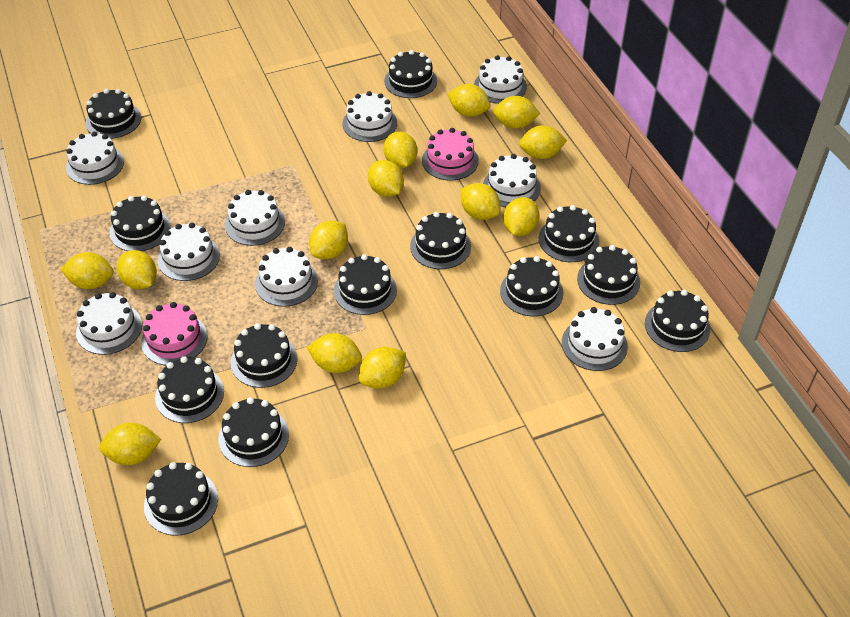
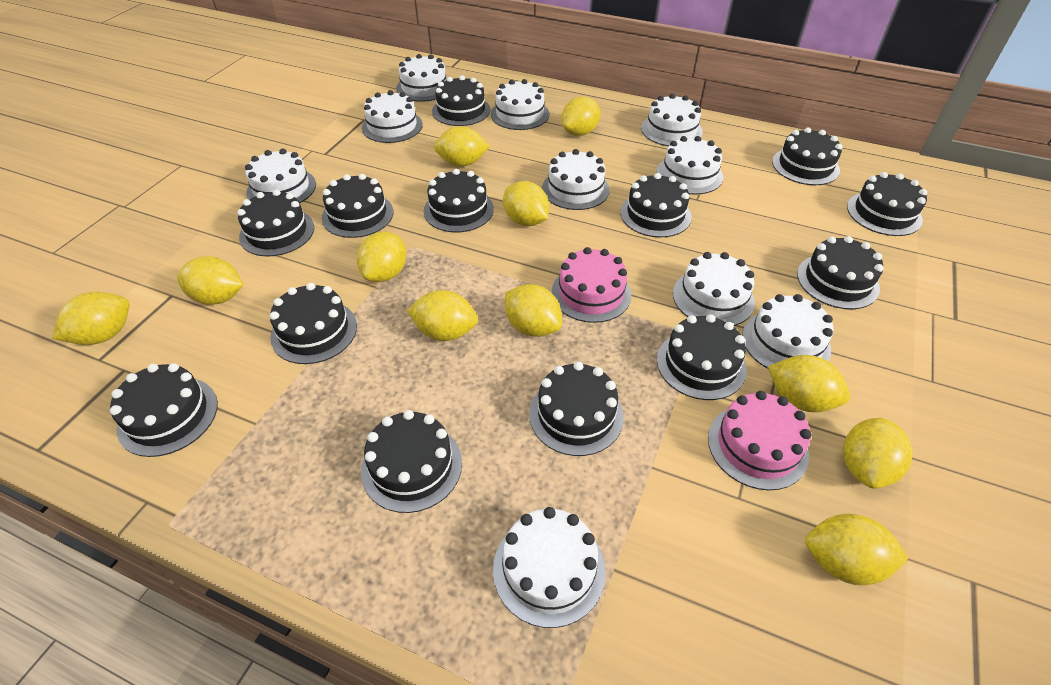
white cake: [66,132,124,185] [76,292,142,355] [158,223,220,281] [225,190,285,246] [255,247,318,307] [342,91,397,142] [474,55,527,104] [483,154,541,207] [562,307,628,371] = 9 -> [245,149,316,203] [362,90,423,143] [396,54,447,102] [491,79,549,130] [493,507,606,628] [542,149,610,210] [641,94,703,146] [656,136,723,195] [673,252,755,326] [742,294,833,369] = 10
yellow lemon: [60,252,114,289] [99,423,161,465] [117,250,157,289] [307,333,362,373] [309,221,348,259] [359,347,406,389] [368,160,404,197] [383,131,417,168] [447,84,491,117] [461,183,500,220] [493,96,540,129] [503,197,539,236] [519,125,567,159] = 13 -> [52,292,130,345] [177,256,243,305] [357,232,406,282] [407,290,478,341] [434,126,490,167] [503,181,549,226] [505,284,562,337] [561,96,600,136] [768,355,850,412] [805,514,909,585] [843,418,913,488] = 11

